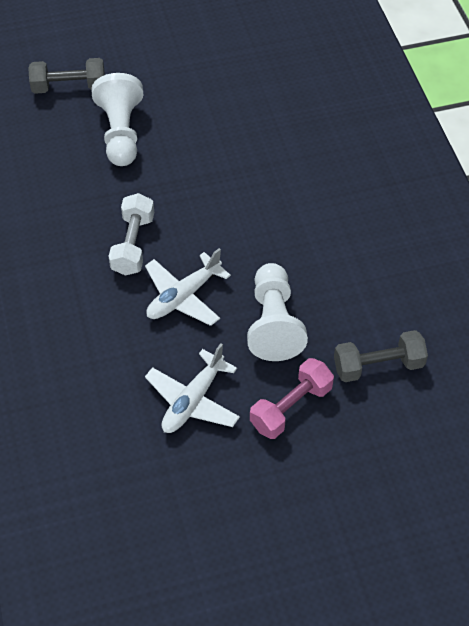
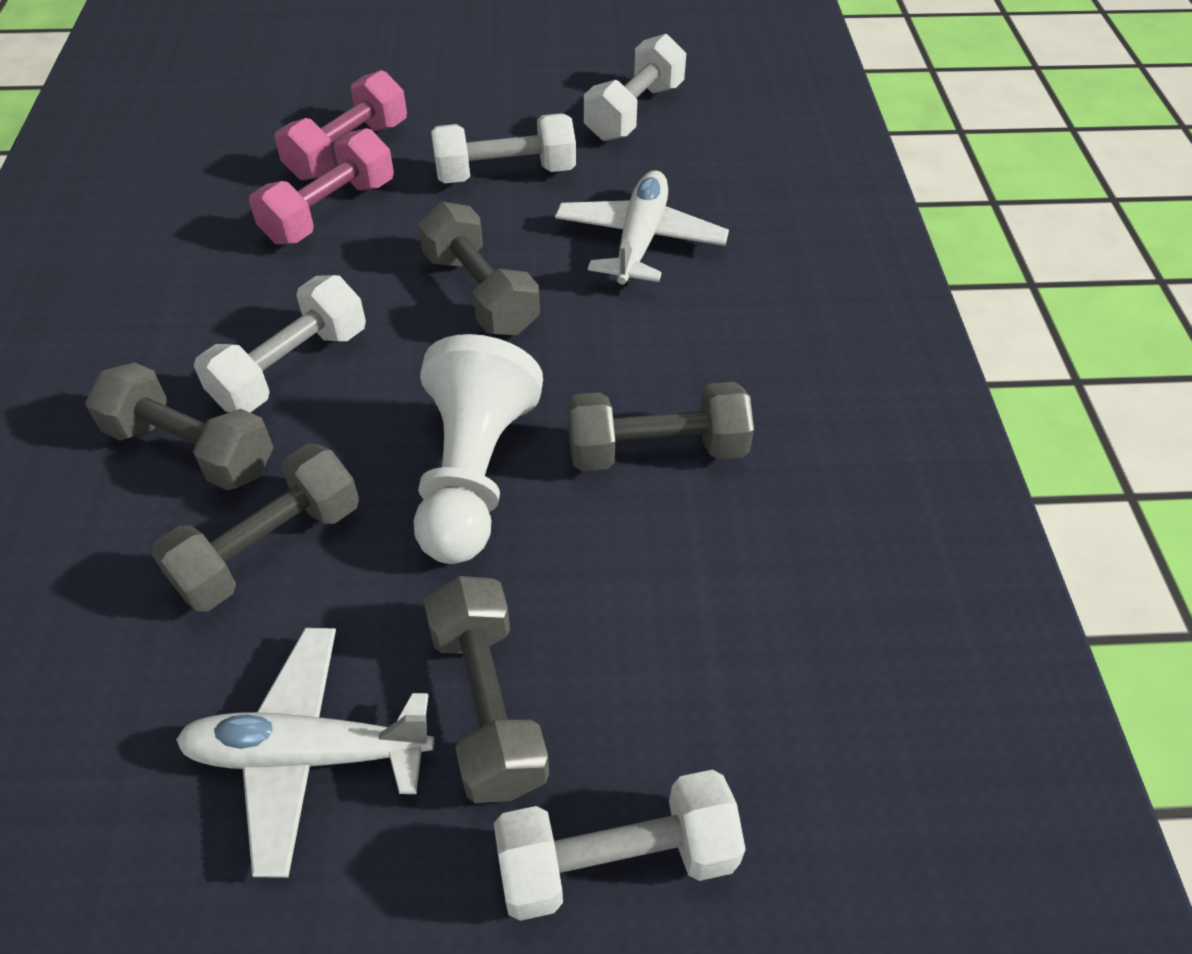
grey dumbbell: [28,58,105,94] [334,330,428,382] = 2 -> [85,362,274,491] [151,444,359,612] [418,202,540,335] [424,576,549,803] [568,382,754,471] = 5
pink dumbbell: [250,358,334,439] = 1 -> [249,128,394,245] [275,70,407,180] = 2
white dumbbell: [109,193,154,276] = 1 -> [194,275,366,412] [431,113,576,184] [494,770,746,921] [584,34,686,141] = 4
white pawn: [91,73,143,166] [247,263,308,361] = 2 -> [414,334,543,564] = 1

